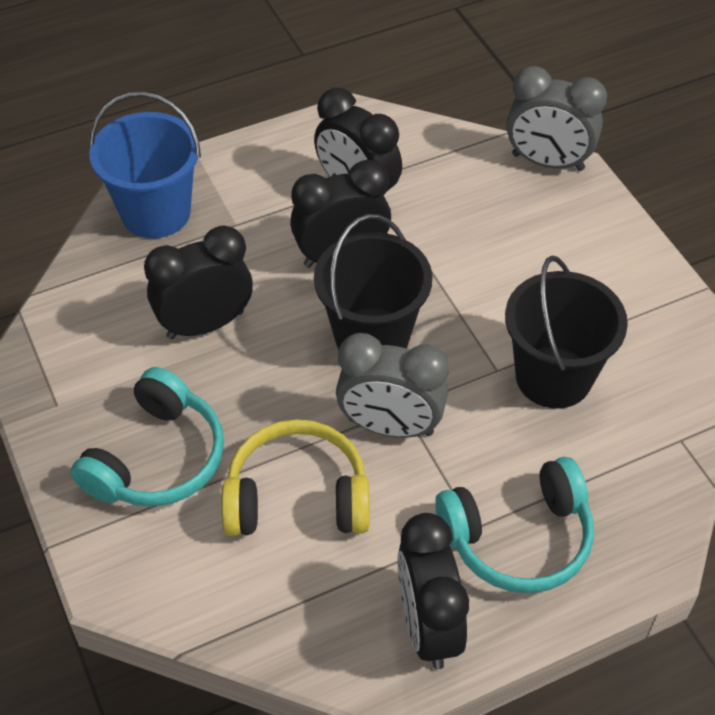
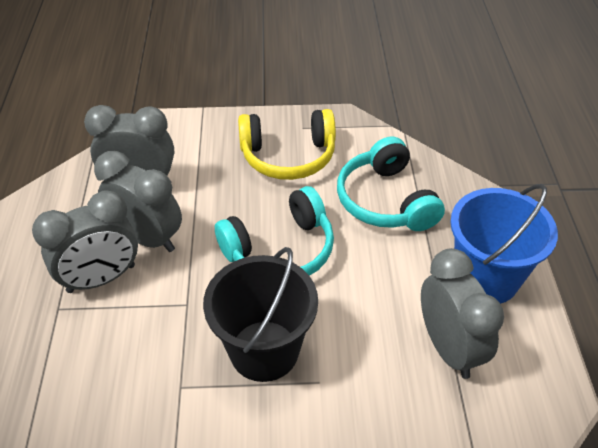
black bucket: [314,214,432,350] [505,256,628,409] = 2 -> [203,247,318,382] = 1
black clock: [144,225,253,339] [290,160,391,268] [314,88,402,192] [397,513,469,670] = 4 -> none = 0
grey clock: [336,333,449,438] [506,66,607,171] = 2 -> [32,190,138,293] [84,105,174,175] [94,151,182,252] [421,248,504,379] = 4

